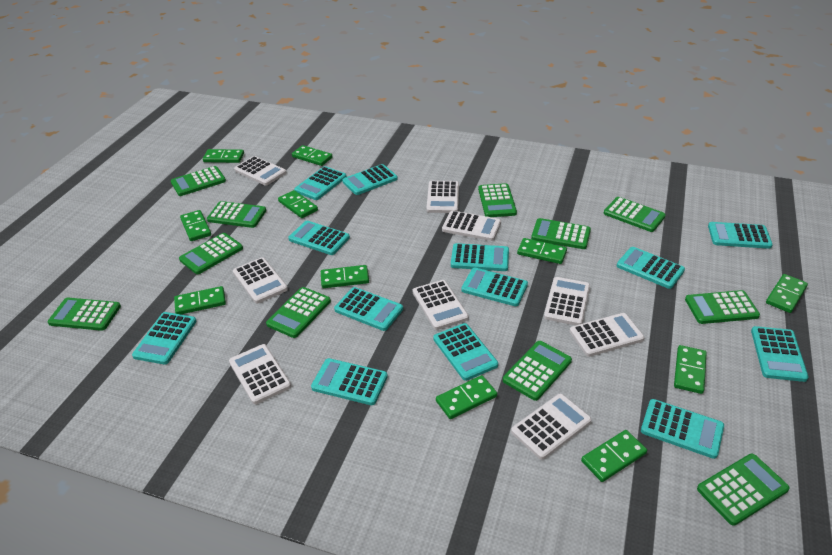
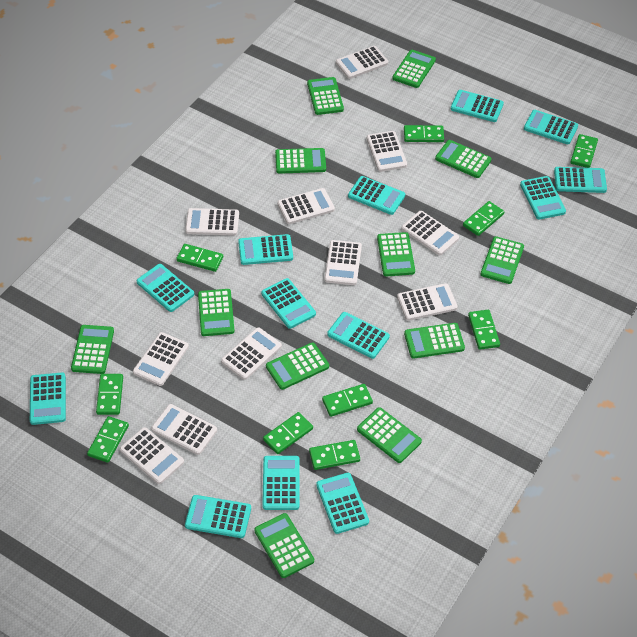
green calculator: [48,298,121,331] [171,166,226,196] [179,233,243,274] [207,201,266,228] [266,287,331,338] [478,183,517,217] [503,341,572,401] [531,218,591,249] [604,197,666,232] [685,290,760,324] [697,454,790,526] = 11 -> [71,325,114,374] [198,289,234,336] [254,513,314,578] [266,343,329,390] [275,148,326,174] [307,77,344,115] [357,407,422,463] [377,232,415,276] [392,50,436,88] [404,323,465,358] [435,140,492,178] [480,236,524,284] = 12
green domino: [174,286,226,314] [180,210,211,241] [203,149,244,163] [278,190,318,218] [292,145,332,166] [321,265,369,288] [436,375,497,419] [517,238,567,264] [581,430,647,482] [674,345,707,394] [766,274,808,313] = 11 -> [87,416,129,463] [96,374,123,415] [176,244,223,272] [263,412,313,454] [309,440,360,470] [322,384,373,417] [404,125,444,142] [463,201,504,236] [468,310,500,350] [570,134,598,168] = 10
white calculator: [229,344,291,404] [233,257,288,303] [234,156,286,186] [413,280,469,330] [426,181,459,213] [442,211,501,241] [511,394,591,460] [544,277,590,325] [569,313,644,357] = 9 -> [120,427,184,484] [133,332,189,386] [151,404,217,455] [185,208,239,236] [221,327,282,380] [277,188,335,224] [325,240,362,285] [336,46,388,79] [367,131,407,172] [397,283,458,321] [401,211,459,255] = 11

